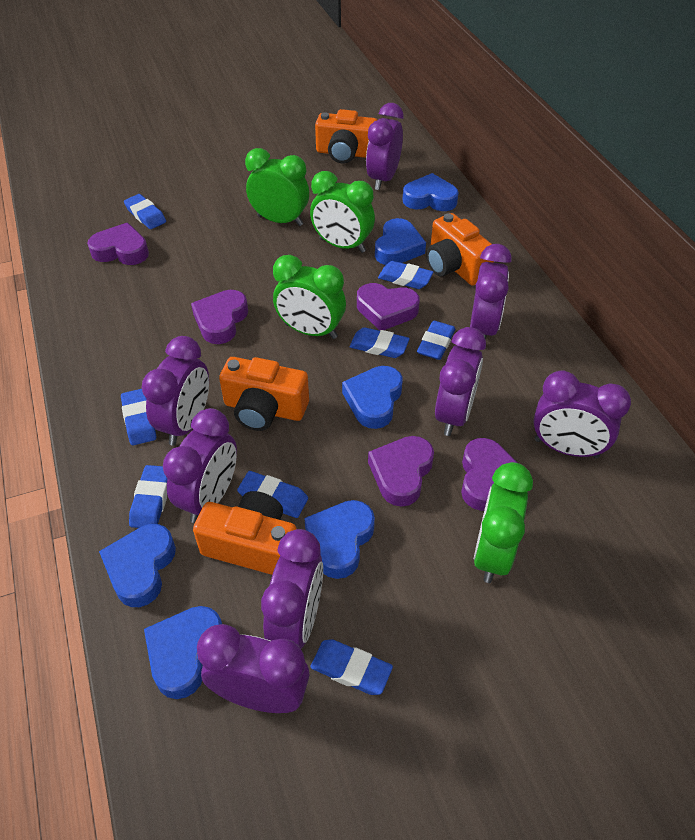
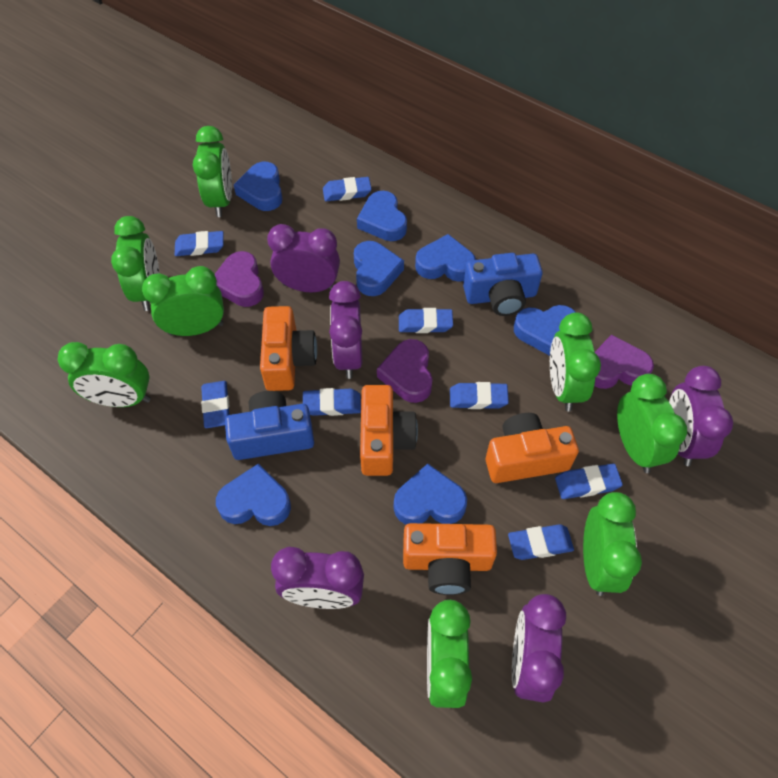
blue camera: none = 0 -> [225,391,314,460] [463,253,543,316] = 2
blue heart: [99,524,176,607] [144,606,222,699] [304,500,375,579] [342,366,403,429] [375,218,426,265] [403,173,459,211] = 6 -> [216,464,291,526] [234,162,282,211] [354,241,404,296] [357,191,407,241] [394,464,467,525] [415,234,476,282] [514,305,575,356] = 7
green clock: [245,148,309,226] [273,255,346,339] [310,171,375,253] [473,462,533,583] = 4 -> [57,342,151,407] [111,216,159,311] [142,266,224,336] [193,126,232,217] [427,600,472,708] [550,312,601,411] [583,492,642,596] [617,374,687,473] = 8
purple clock: [141,336,209,445] [163,408,237,523] [197,624,309,713] [261,529,323,649] [366,103,403,190] [435,327,486,436] [470,244,512,340] [533,371,631,458] = 8 -> [267,224,340,292] [271,547,364,609] [329,281,362,379] [512,594,566,703] [669,366,733,466] = 5
purple heart: [87,223,149,265] [191,290,248,344] [357,283,420,330] [368,436,434,507] [461,438,518,511] = 5 -> [215,251,264,307] [377,339,432,403] [594,335,654,389] = 3

